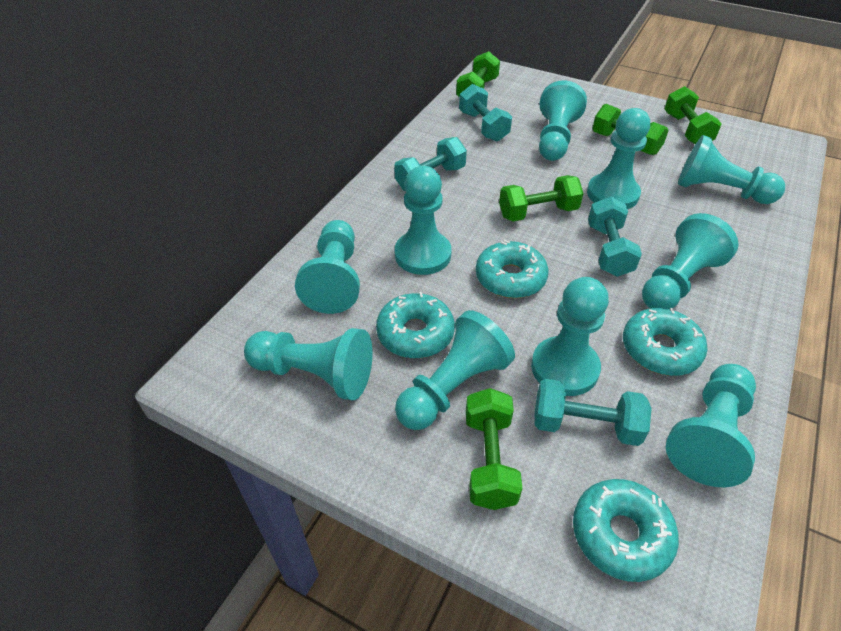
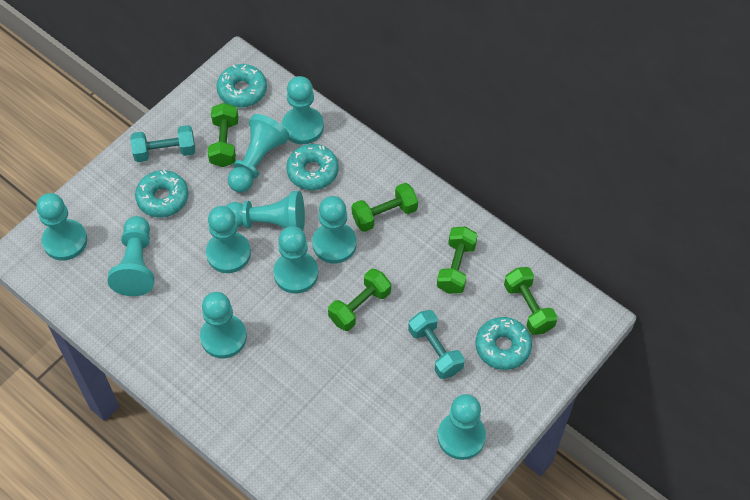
turquoise dumbbell: [394,137,467,191] [459,84,512,141] [534,379,652,446] [588,197,642,277] = 4 -> [130,125,195,162] [408,310,465,379] = 2

